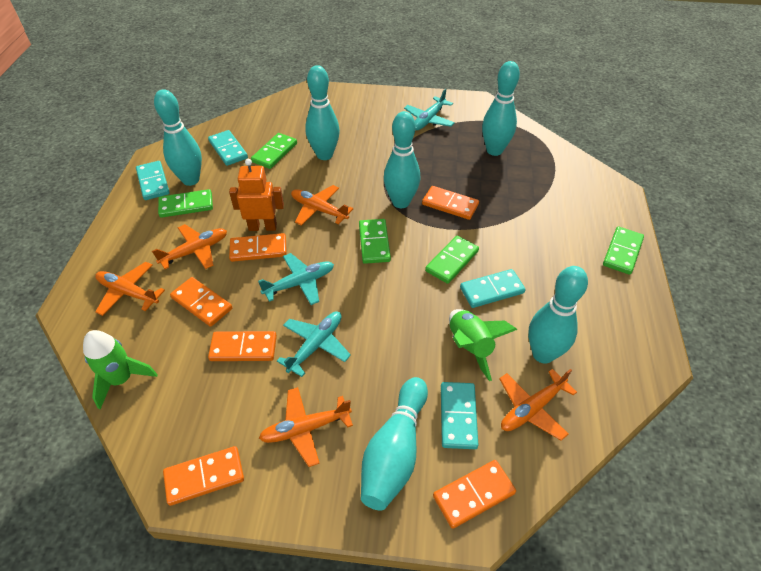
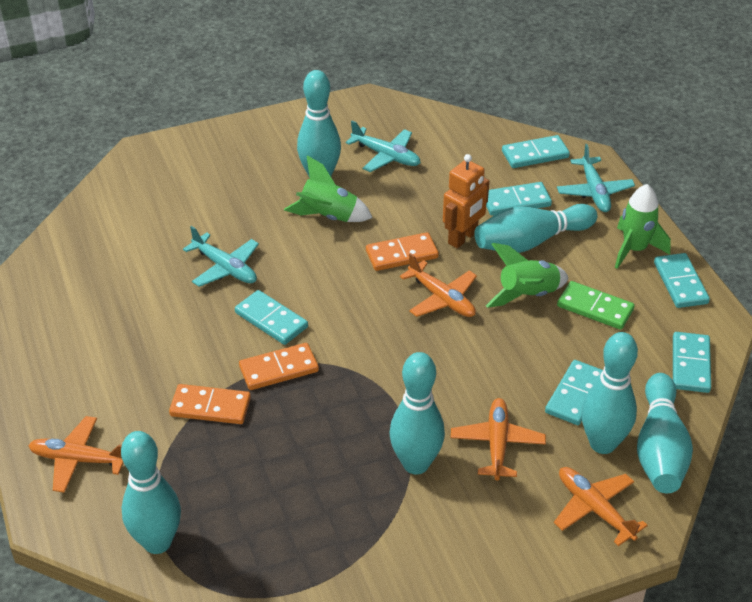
green domino: [158,189,213,218] [251,133,297,169] [359,219,391,264] [425,235,479,284] [603,226,644,275] = 5 -> [557,281,635,330] = 1
green rocket: [83,330,158,409] [449,309,517,381] = 2 -> [284,155,372,222] [486,243,568,308] [615,184,671,269] = 3
orange domino: [163,446,244,506] [170,277,232,327] [208,331,277,361] [229,233,287,262] [422,186,479,220] [433,460,516,529] = 6 -> [169,384,251,424] [239,343,319,390] [366,232,439,271] = 3
orange plane: [95,262,165,316] [152,224,227,269] [259,387,353,467] [291,185,353,226] [499,369,577,441] = 5 -> [28,416,124,493] [400,253,477,317] [451,398,546,480] [554,467,648,546] = 4
turquoise domino: [136,161,170,200] [208,130,248,166] [441,382,478,449] [460,269,526,308] = 4 -> [235,290,308,345] [486,182,552,216] [502,135,570,168] [545,360,603,425] [654,253,710,308] [673,332,711,393] = 6

